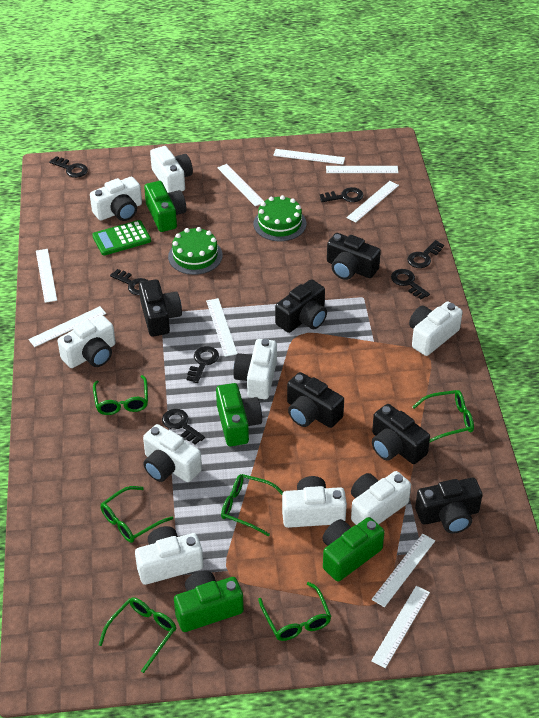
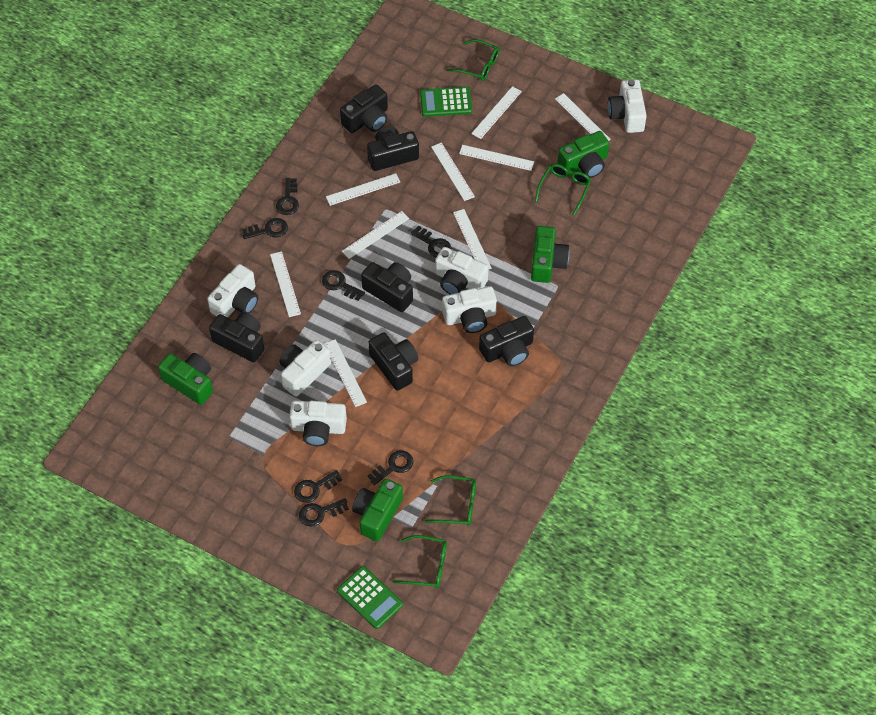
green cake: [168,227,223,275] [254,195,306,241] = 2 -> none = 0
green calculator: [92,220,151,256] = 1 -> [337,566,403,629] [420,87,472,117] = 2
green glasses: [93,375,148,415] [99,598,177,673] [100,486,173,543] [221,474,283,536] [258,582,331,641] [412,390,474,443] = 6 -> [393,535,447,588] [424,475,476,526] [447,39,499,81] [535,164,591,216] = 4
white camera: [58,315,116,368] [90,177,142,221] [135,526,203,585] [143,424,202,482] [150,146,193,193] [233,339,277,399] [282,476,347,528] [351,471,411,525] [409,301,463,356] = 9 -> [207,264,258,317] [280,340,331,397] [289,401,347,446] [435,247,489,295] [442,286,497,333] [608,79,647,133] = 6

